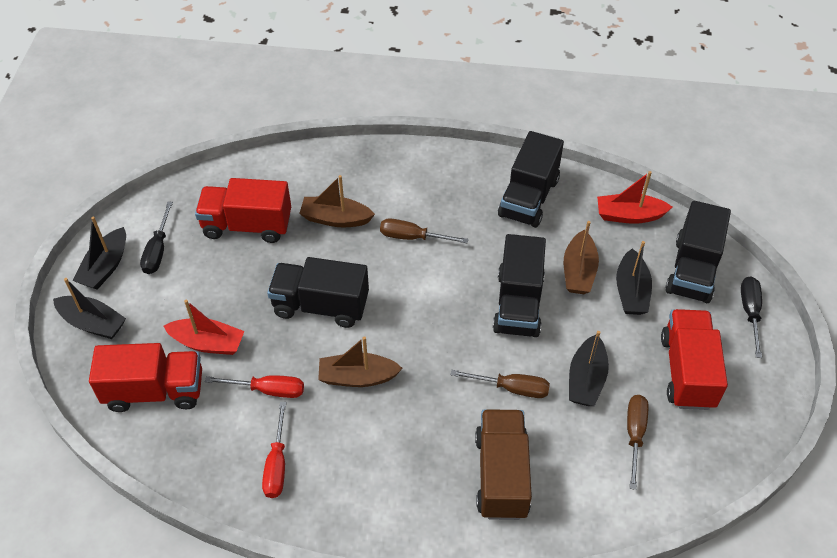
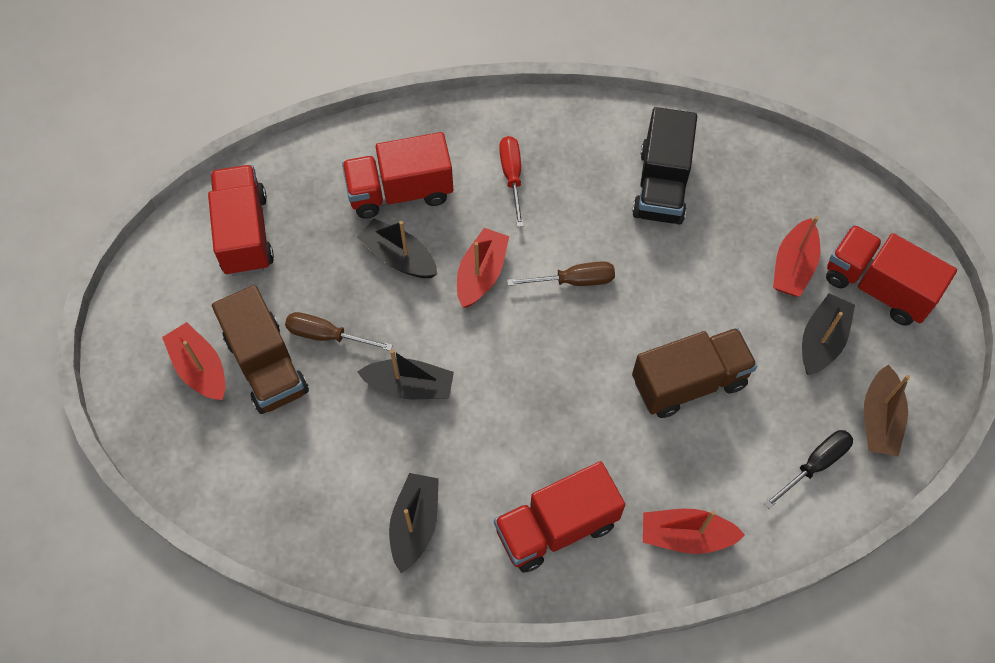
black screwdriver: [140,201,173,274] [741,276,762,358] = 2 -> [764,430,853,509] = 1
black truck: [267,257,369,328] [493,234,546,337] [498,131,564,228] [666,201,731,303] = 4 -> [632,107,697,225] = 1
brown boat: [299,175,375,227] [318,336,403,387] [564,221,599,294] = 3 -> [864,364,910,456] = 1
brown screwdriver: [380,218,468,243] [451,370,550,398] [627,395,649,490] = 3 -> [285,312,393,351] [507,261,615,286] = 2
brown truck: [475,409,532,520] = 1 -> [212,285,309,414] [632,328,758,418] = 2
red boat: [163,300,244,355] [597,171,672,224] = 2 -> [162,322,225,400] [457,228,509,308] [643,509,745,554] [773,216,820,297] = 4
red screwdriver: [205,375,304,398] [262,402,286,498] = 2 -> [499,136,524,227] = 1
red truck: [89,343,202,412] [195,178,291,243] [661,309,728,410] = 3 -> [208,165,274,276] [342,132,453,219] [494,461,625,573] [826,225,957,326] = 4

